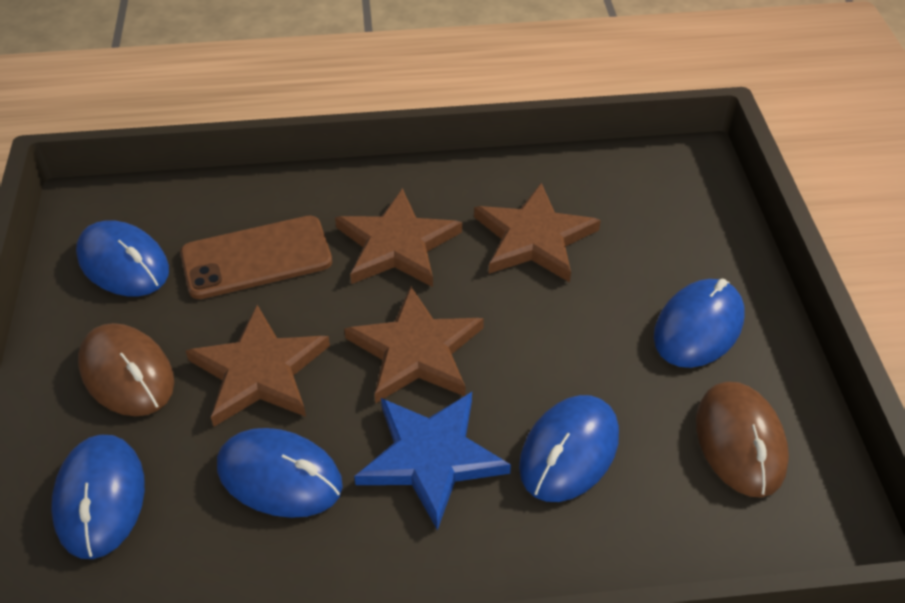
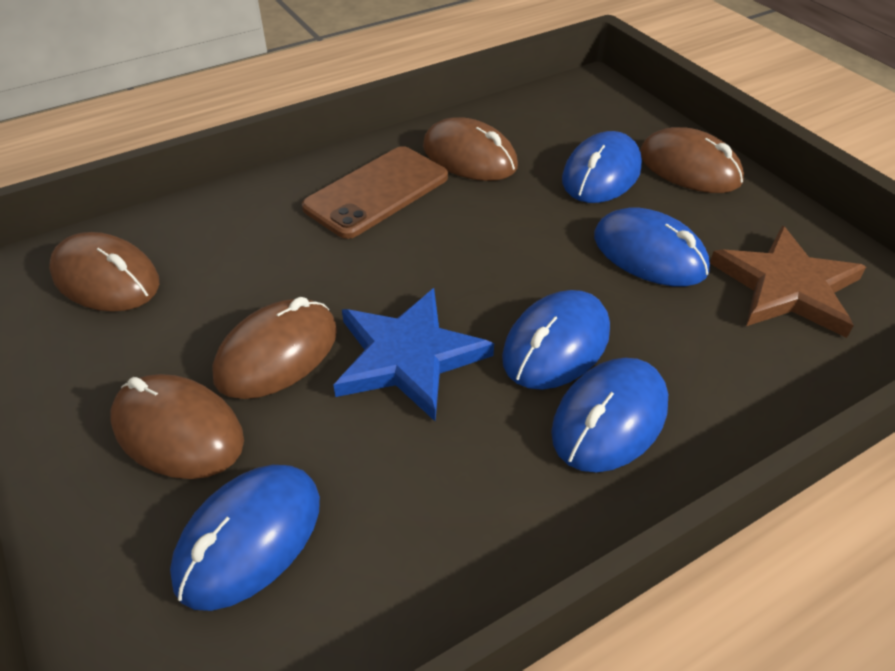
brown mouse: [78,323,174,416] [696,382,789,498] = 2 -> [49,232,159,312] [110,374,244,479] [212,297,337,399] [423,117,518,181] [640,127,744,193] = 5
brown star: [186,305,330,427] [335,188,462,287] [344,286,484,403] [474,183,601,283] = 4 -> [710,226,866,338] = 1

